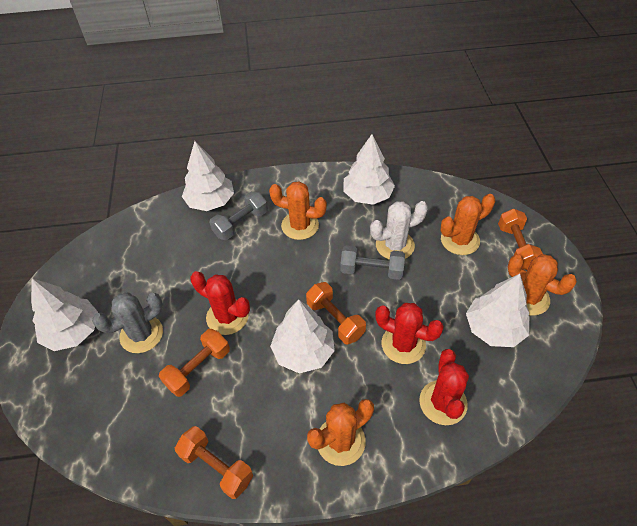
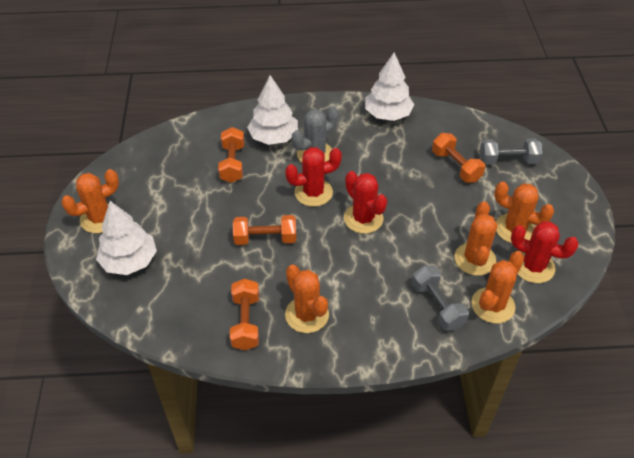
orange cactus: [269,181,327,240] [307,399,374,466] [441,194,495,255] [508,254,577,315] = 4 -> [61,169,119,233] [285,264,329,333] [454,201,497,276] [471,251,524,324] [494,181,554,243] = 5
white cactus: [370,201,428,260] = 1 -> none = 0
white tree: [31,278,98,351] [182,141,234,211] [270,299,335,373] [343,134,395,205] [466,274,530,347] = 5 -> [96,201,157,275] [247,75,298,145] [365,52,414,121] = 3

